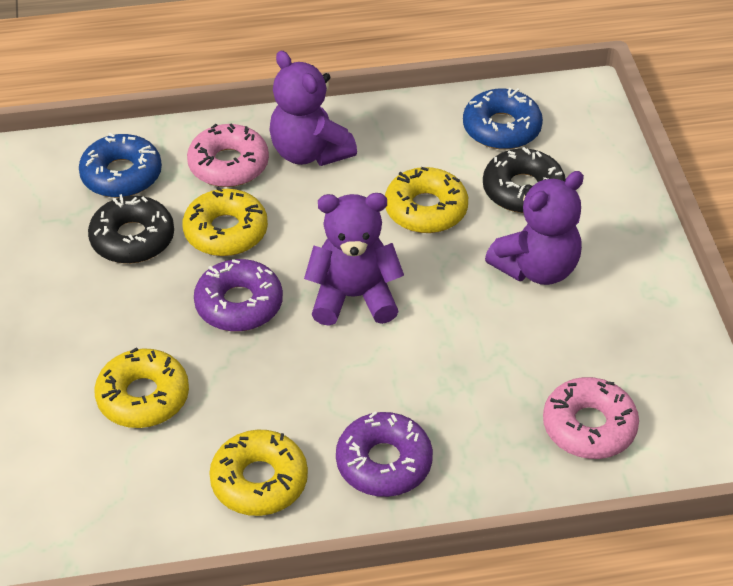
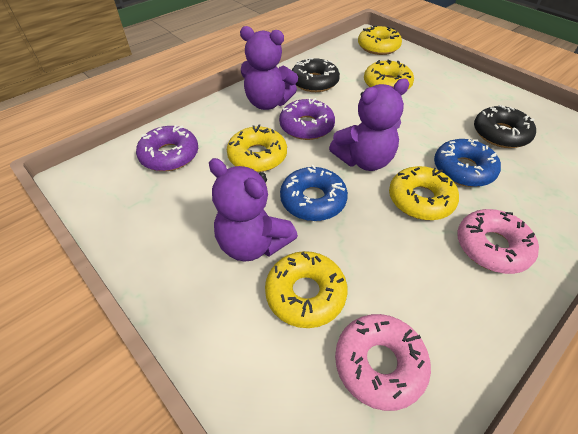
yellow donut: [94,347,189,428] [182,186,268,256] [209,430,308,516] [385,167,468,233] = 4 -> [227,124,287,172] [265,251,348,328] [358,25,402,55] [364,59,414,89] [389,166,459,220] = 5

